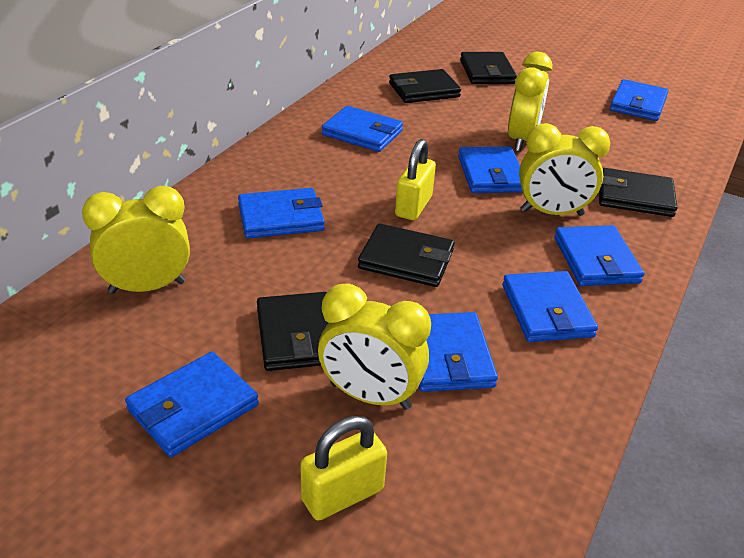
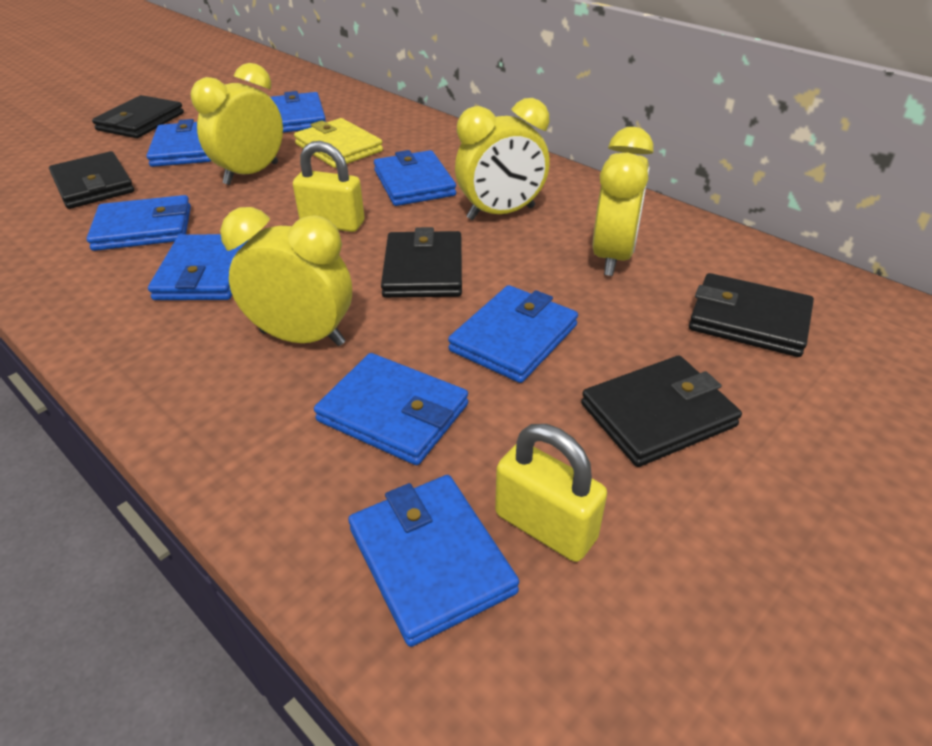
yellow wallet: none = 0 -> [294,118,383,168] = 1

